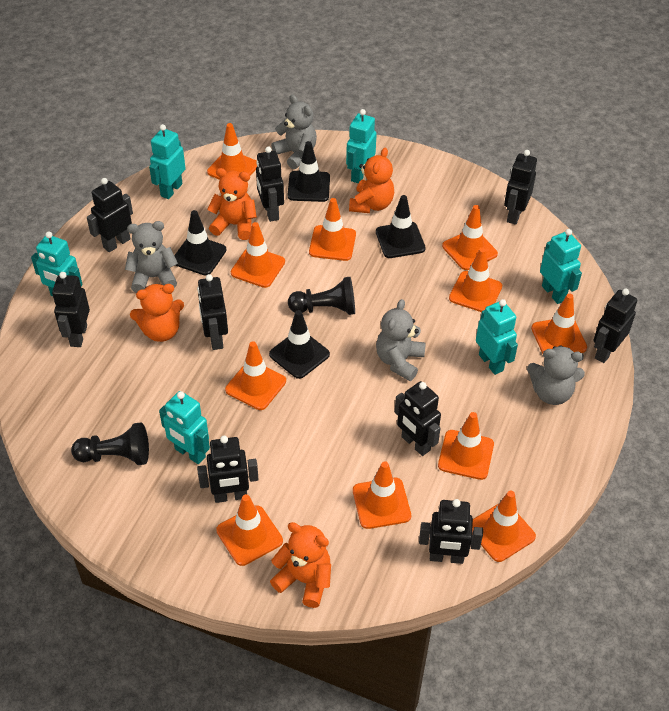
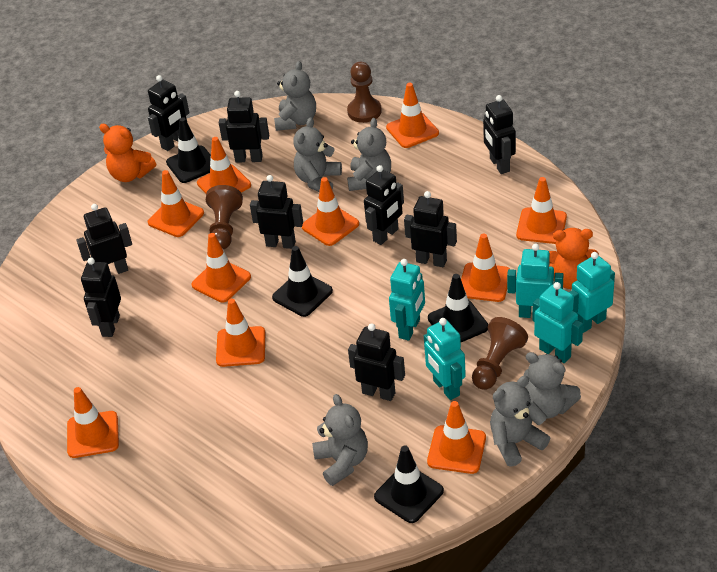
black pawn: [71,423,149,465] [288,277,355,315] = 2 -> none = 0
brown pawn: none = 0 -> [206,185,243,250] [347,62,382,123] [472,317,528,390] = 3
grey teddy bear: [125,221,178,293] [271,94,317,169] [376,299,426,381] [527,345,585,405] = 4 -> [274,61,316,131] [293,117,342,192] [312,394,368,486] [347,118,391,191] [490,376,550,467] [524,352,581,419] = 6
orange teddy bear: [130,284,184,342] [207,168,257,240] [270,522,331,608] [349,148,394,213] = 4 -> [99,124,156,182] [549,228,599,289] = 2
orange traffic cone: [207,123,258,180] [216,494,283,566] [225,341,286,410] [231,222,285,288] [309,198,356,261] [353,461,411,529] [438,412,494,480] [442,205,498,270] [449,247,502,312] [472,491,536,562] [531,293,587,354] = 11 -> [67,387,119,458] [148,170,204,237] [191,233,251,302] [197,137,251,194] [216,299,265,367] [302,177,359,246] [386,83,439,148] [427,401,486,474] [461,233,510,302] [516,177,567,244] = 10
turquoise robot: [31,231,83,296] [149,124,186,199] [159,391,210,464] [346,109,377,183] [476,299,518,375] [540,229,582,304] = 6 -> [389,259,425,341] [424,318,466,400] [507,244,563,318] [532,282,583,363] [569,252,615,333] = 5

